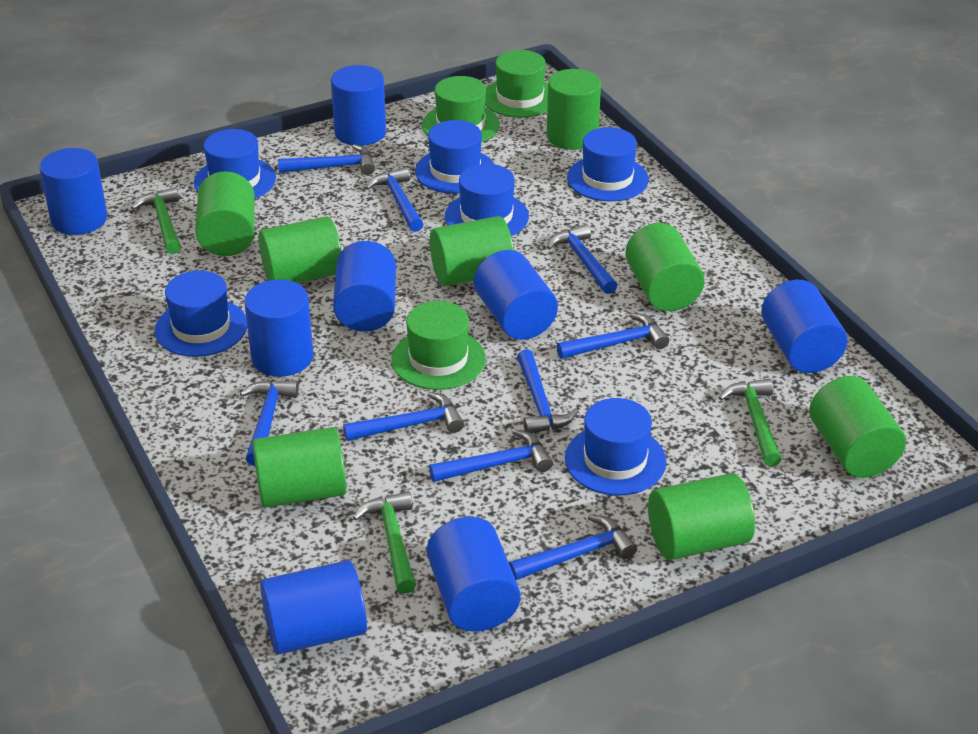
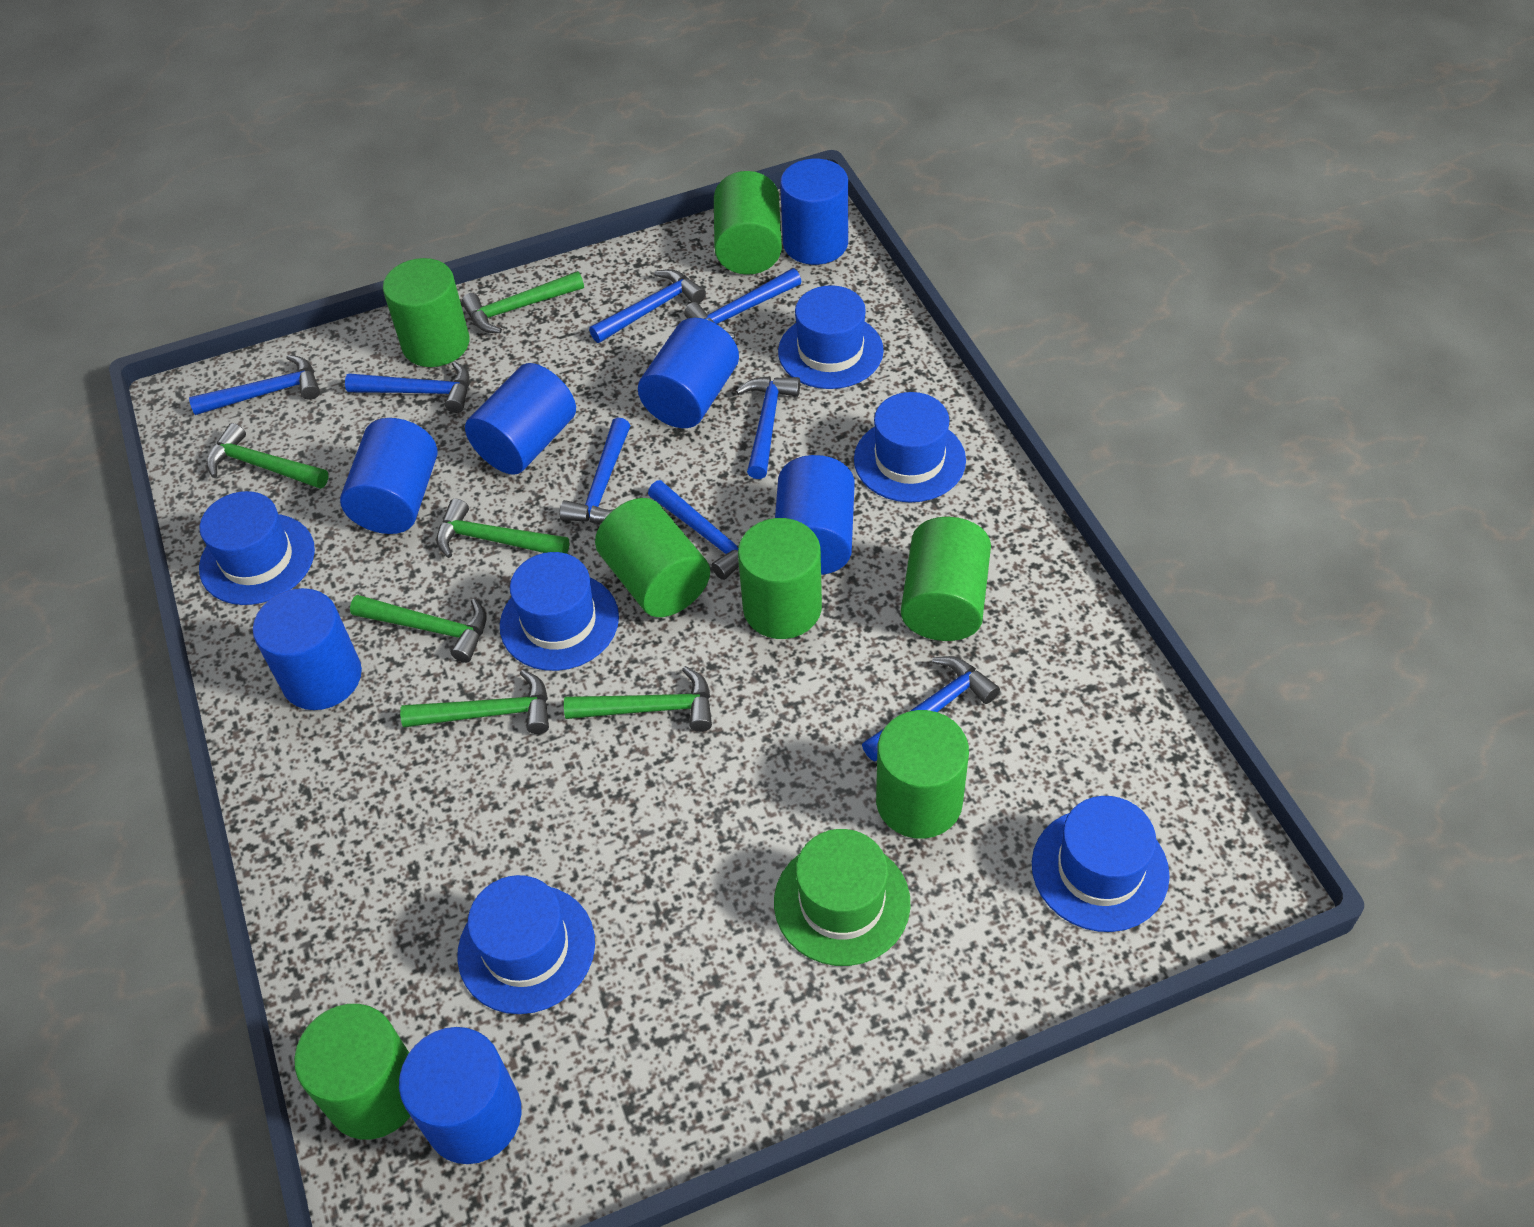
blue cylinder: [40,148,107,235] [244,279,314,377] [260,560,367,654] [331,65,386,146] [333,241,396,331] [427,517,521,632] [474,250,558,340] [761,280,848,373] = 8 -> [253,588,362,710] [340,418,437,534] [399,1027,521,1164] [465,363,576,475] [638,318,739,428] [775,455,855,575] [780,159,848,265] = 7
blue hammer: [240,380,299,466] [278,144,375,175] [343,392,464,441] [365,167,423,232] [429,429,553,482] [509,515,637,580] [517,349,578,434] [547,224,618,294] [557,313,669,359] = 9 -> [189,355,320,415] [345,361,470,413] [560,417,631,523] [589,269,706,343] [648,480,739,580] [684,268,802,339] [736,376,800,479] [862,656,1000,762] = 8
green cylinder: [195,171,255,256] [252,427,346,508] [258,217,342,283] [430,216,514,286] [547,69,601,150] [625,223,705,311] [648,473,755,560] [809,376,906,478] = 8 -> [294,1004,411,1140] [383,258,470,367] [595,498,710,617] [714,171,782,275] [738,518,822,639] [876,710,969,839] [901,517,991,641] = 7
green hammer: [131,187,181,254] [353,491,416,594] [718,379,781,466] = 3 -> [206,423,329,489] [350,595,486,663] [400,669,549,734] [436,498,569,558] [461,271,584,333] [564,666,712,732] = 6
green hat: [392,301,486,390] [422,76,500,142] [485,50,548,118] = 3 -> [774,829,911,966] = 1

